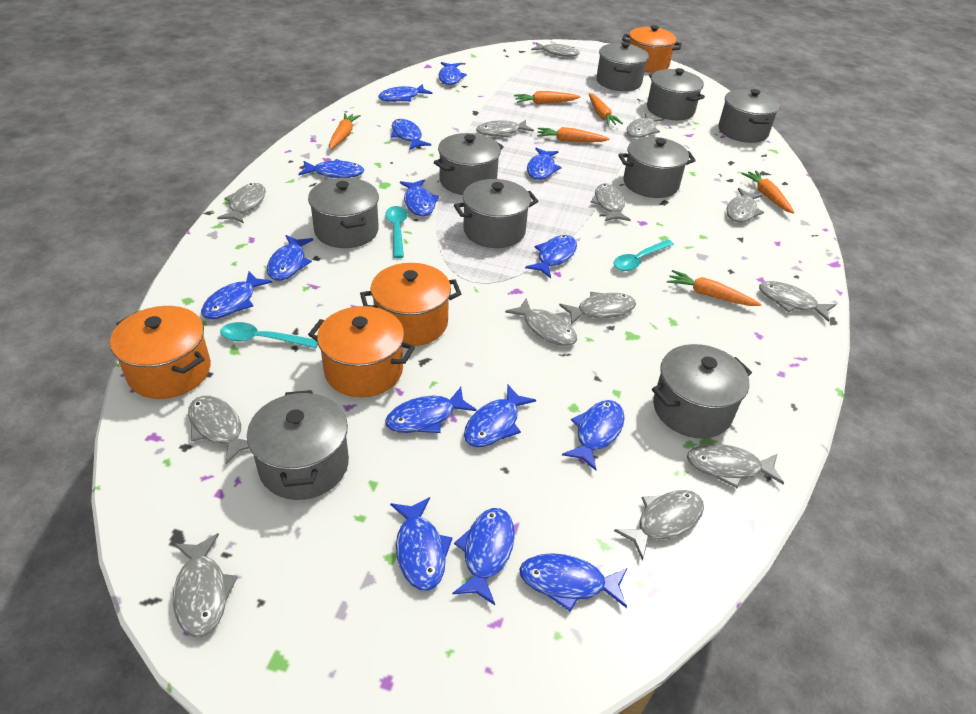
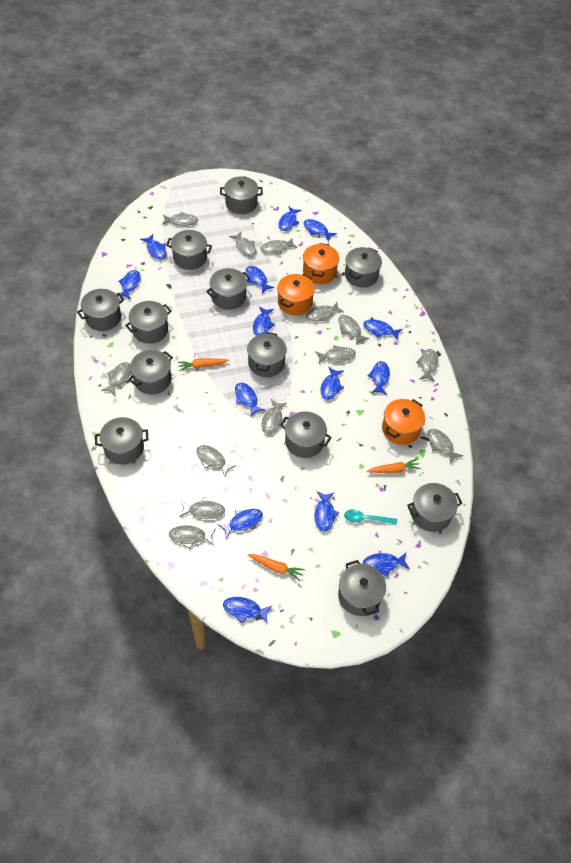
blue fish: [201,271,273,319] [267,235,313,281] [299,159,364,178] [378,84,432,102] [385,387,477,433] [390,497,453,591] [391,119,431,150] [400,179,439,216] [438,62,467,85] [452,508,515,605] [464,385,536,447] [519,553,627,612] [525,235,577,278] [527,148,562,180] [562,400,625,471] = 15 -> [117,270,141,299] [140,234,167,260] [218,509,263,538] [223,597,272,624] [235,383,265,416] [246,266,275,293] [253,307,275,336] [278,206,301,231] [304,219,337,242] [314,491,339,532] [321,367,344,400] [363,319,403,340] [363,553,410,577] [368,361,390,395] = 14
grey pot: [247,390,349,500] [308,178,379,248] [434,133,504,195] [454,179,538,248] [596,42,649,91] [618,137,696,198] [647,68,705,120] [652,344,752,439] [719,89,780,143] = 9 -> [77,289,124,331] [95,417,148,464] [125,301,171,344] [128,350,173,395] [166,230,212,270] [206,268,250,310] [220,176,263,214] [247,332,287,377] [280,411,332,458] [338,560,386,616] [345,247,382,288] [407,483,462,532] = 12
orange carrot: [329,113,361,150] [514,91,581,104] [537,127,610,142] [589,93,623,126] [667,270,762,306] [741,170,795,214] = 6 -> [178,358,229,371] [248,554,305,581] [366,458,421,473] = 3
orange pot: [110,306,211,399] [308,306,415,397] [360,263,461,346] [622,25,682,73] = 4 -> [277,274,315,315] [303,243,339,284] [382,399,425,445] = 3
turquoise spoon: [220,322,318,348] [385,206,407,258] [613,239,674,271] = 3 -> [344,509,397,525] = 1

